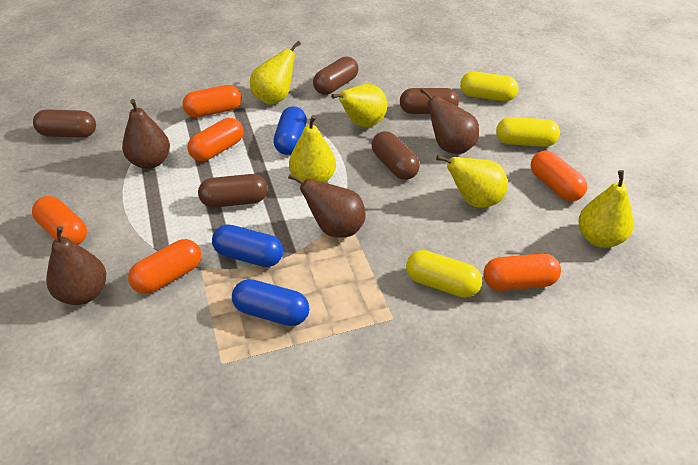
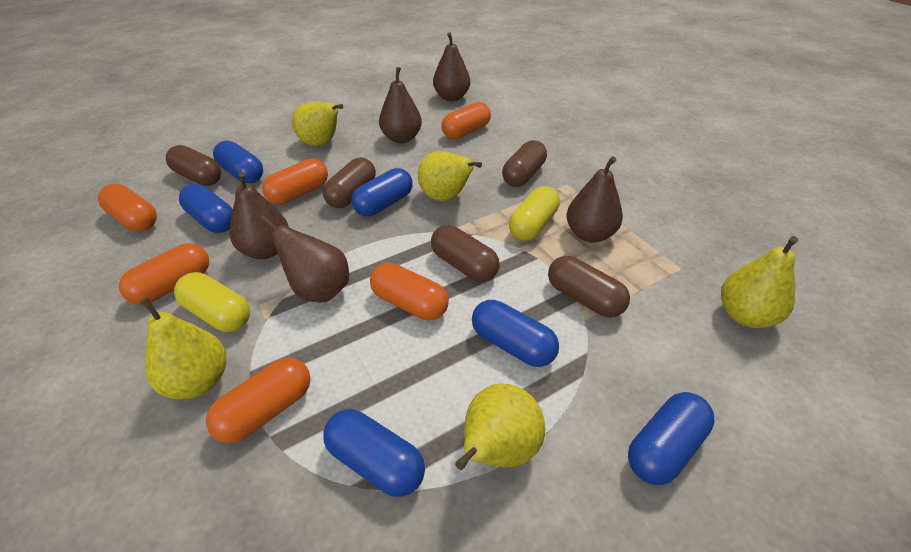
blue capsule: [212,225,283,267] [232,279,309,326] [274,106,307,155] = 3 -> [179,184,233,233] [213,141,263,183] [323,409,425,497] [351,168,413,216] [472,300,559,367] [628,392,715,485] = 6
brown pear: [46,226,106,305] [122,99,170,169] [288,174,365,238] [420,88,479,154] = 4 -> [230,172,289,259] [260,215,349,303] [379,67,422,143] [433,32,470,101] [567,156,623,242] = 5
yellow capsule: [406,250,482,298] [460,71,518,101] [496,117,560,147] = 3 -> [174,272,250,332] [509,186,560,241] = 2

